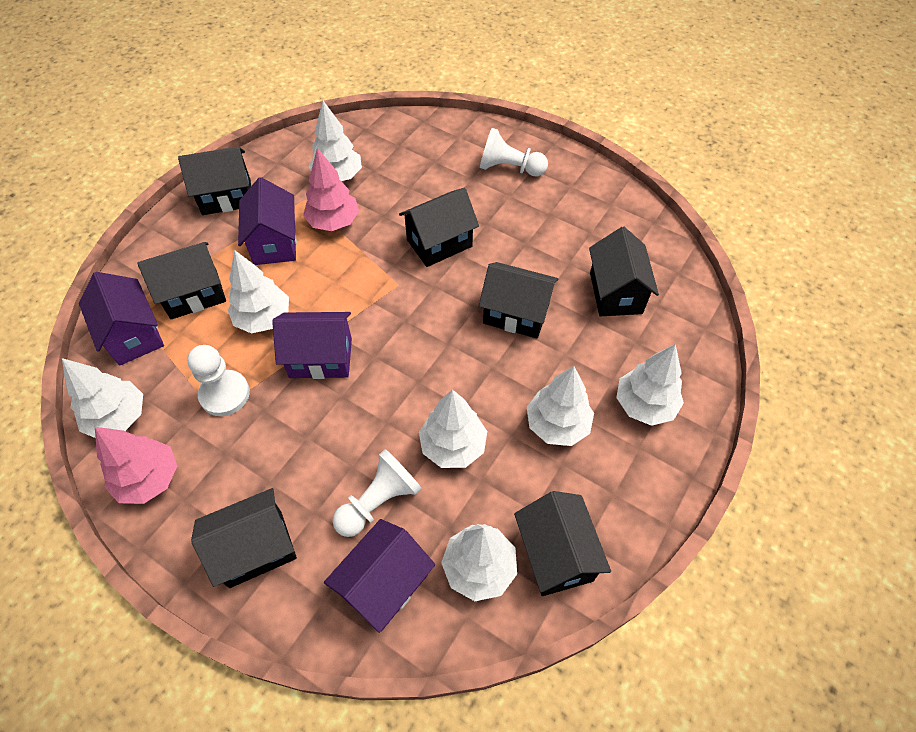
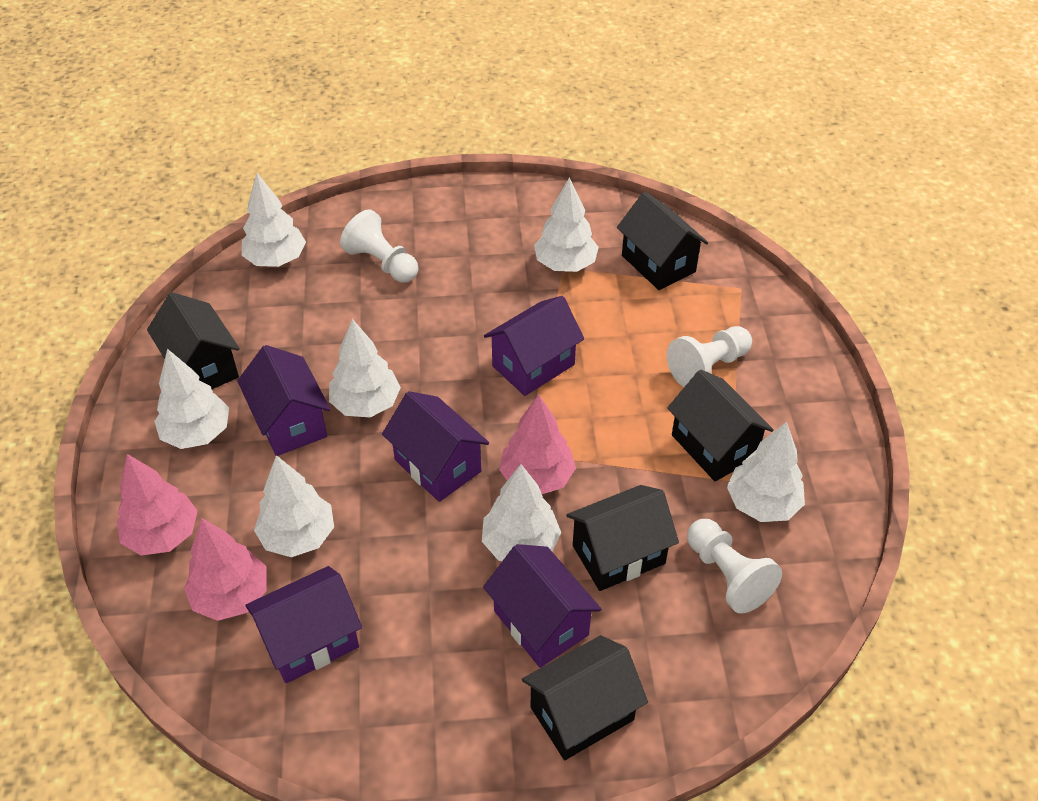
black house: [137,242,226,319] [178,146,251,215] [191,488,297,588] [399,188,479,267] [479,262,558,338] [514,491,611,596] [589,227,659,316] = 7 -> [147,292,240,389] [522,635,648,760] [566,485,679,591] [617,192,708,290] [667,370,774,481] = 5
pink tree: [95,427,177,504] [303,148,359,231] = 2 -> [117,454,198,555] [184,518,267,621] [499,394,576,494] = 3
purple house: [79,272,164,366] [238,177,297,265] [272,312,352,379] [324,519,435,633] = 4 -> [237,345,331,456] [245,566,362,683] [382,391,489,502] [483,544,602,668] [484,296,584,396] = 5

